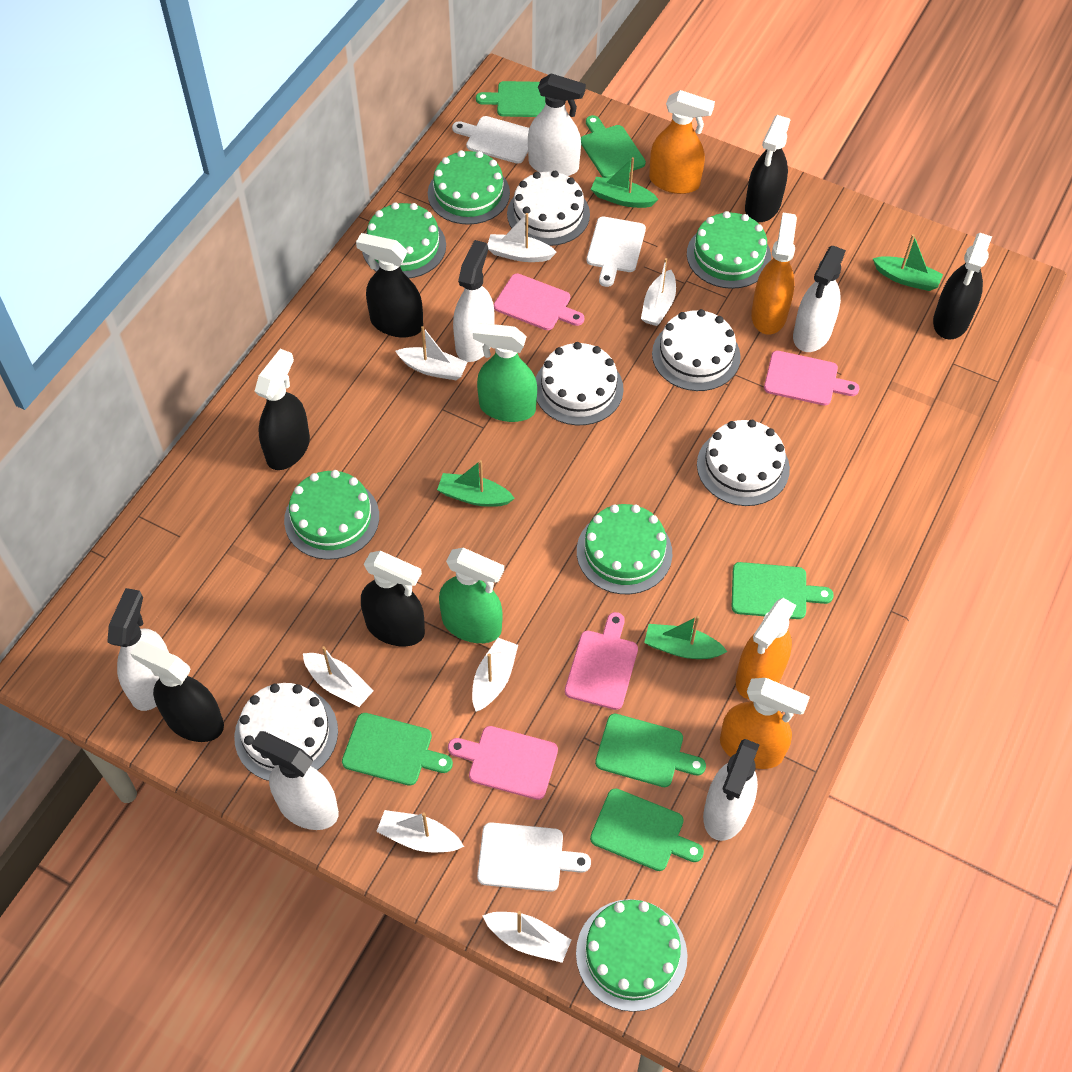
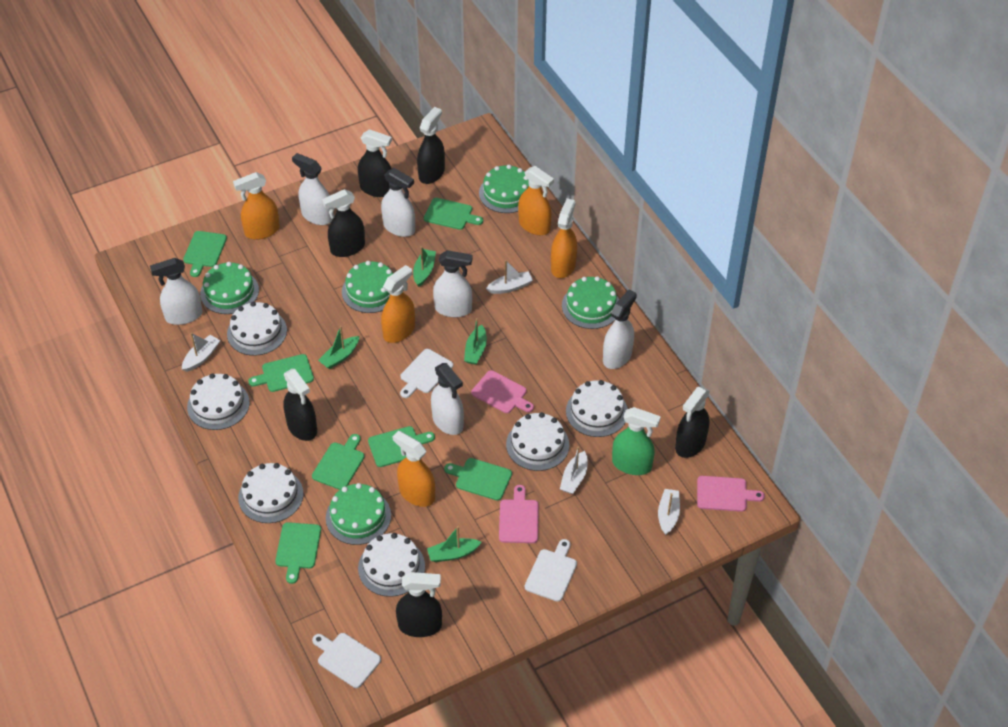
green cake: [284,470,379,560] [362,202,446,278] [428,150,510,225] [576,899,687,1012] [577,504,672,594] [687,211,771,289] = 6 -> [200,262,259,314] [326,483,391,545] [342,261,393,313] [479,165,529,213] [562,276,619,329] = 5
green cutting board: [342,713,453,786] [476,81,545,117] [581,115,646,178] [590,788,704,871] [595,714,706,787] [732,562,834,619] = 6 -> [183,231,227,277] [248,354,314,392] [275,522,321,584] [312,434,365,490] [368,426,435,467] [424,198,483,230] [444,458,512,501] = 7
green spray bottle: [439,548,504,643] [473,323,537,422] = 2 -> [612,407,661,475] = 1
orange spray bottle: [649,90,715,194] [720,678,810,769] [736,598,796,699] [751,213,797,335] = 4 -> [233,172,280,240] [381,265,415,343] [392,431,435,507] [518,166,554,235] [551,198,577,278] = 5
pink cutting board: [448,726,558,800] [494,273,584,330] [565,612,638,710] [764,351,859,406] = 4 -> [471,370,534,413] [499,485,539,543] [697,476,765,512] = 3
white boat: [303,646,374,707] [376,810,464,852] [396,326,468,380] [472,638,518,712] [482,911,571,963] [487,213,557,262] [641,258,676,326] = 7 -> [182,333,220,372] [486,260,533,294] [560,447,588,494] [658,489,680,535] = 4
white cake: [234,683,338,781] [507,171,590,246] [536,342,624,425] [652,309,741,391] [697,420,790,506] = 5 -> [187,373,250,430] [227,302,287,356] [238,463,303,523] [358,533,425,597] [506,412,569,471] [566,380,628,437] = 6

